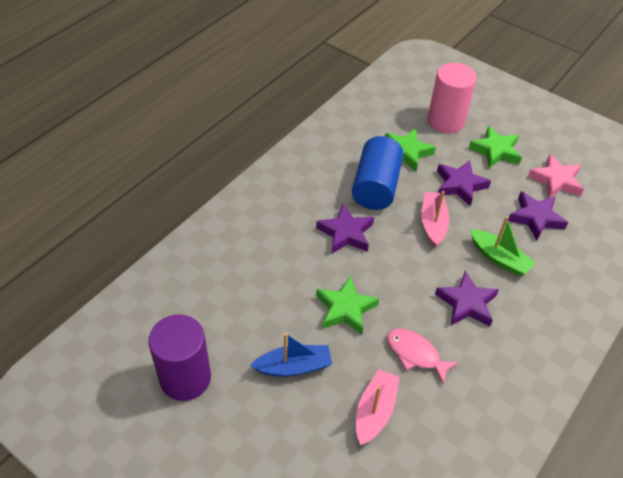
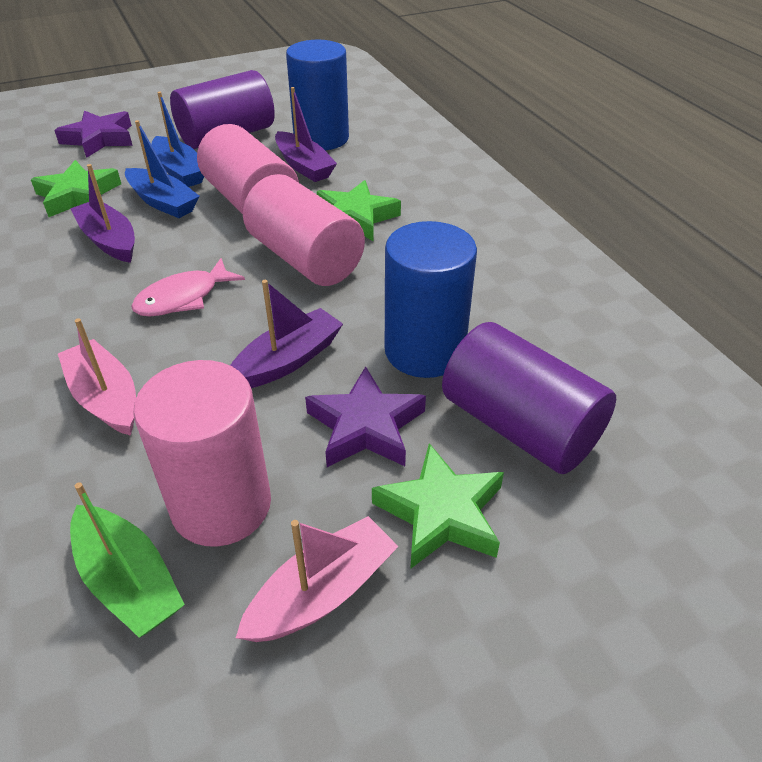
blue boat: [250,333,332,377] = 1 -> [125,120,199,218] [152,91,204,187] = 2
blue cylinder: [352,136,403,210] = 1 -> [286,40,349,150] [385,221,477,378] = 2
pink cylinder: [428,63,477,134] = 1 -> [133,360,271,547] [197,124,299,214] [243,174,365,286] = 3
pink star: [528,154,584,198] = 1 -> none = 0
purple boat: none = 0 -> [70,164,135,263] [230,280,343,388] [275,87,337,182] = 3
purple cylinder: [148,314,211,401] = 1 -> [170,70,275,149] [442,322,616,474] = 2
purple star: [316,204,374,254] [435,271,499,327] [437,160,491,206] [508,191,568,241] = 4 -> [54,110,133,158] [305,366,426,467] = 2

